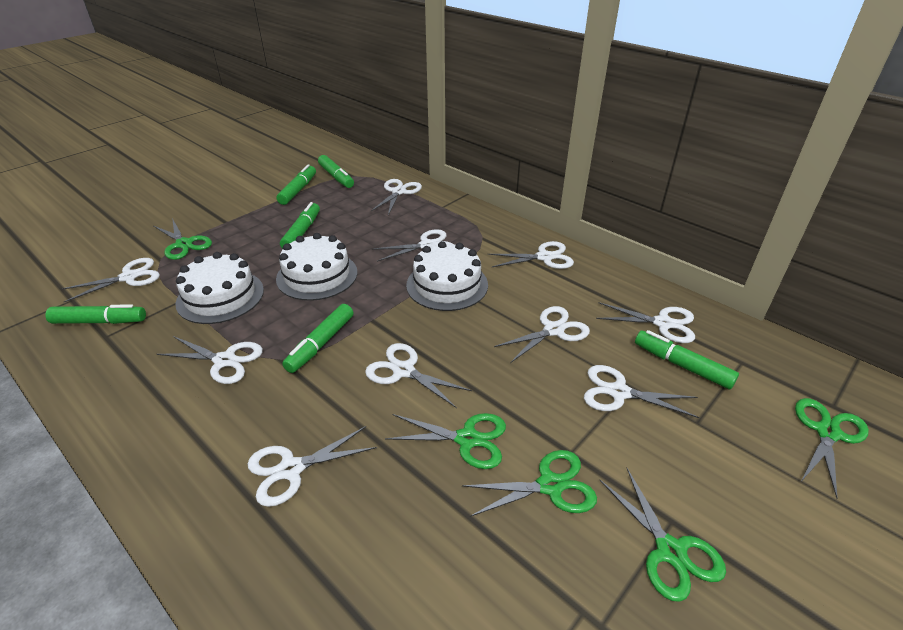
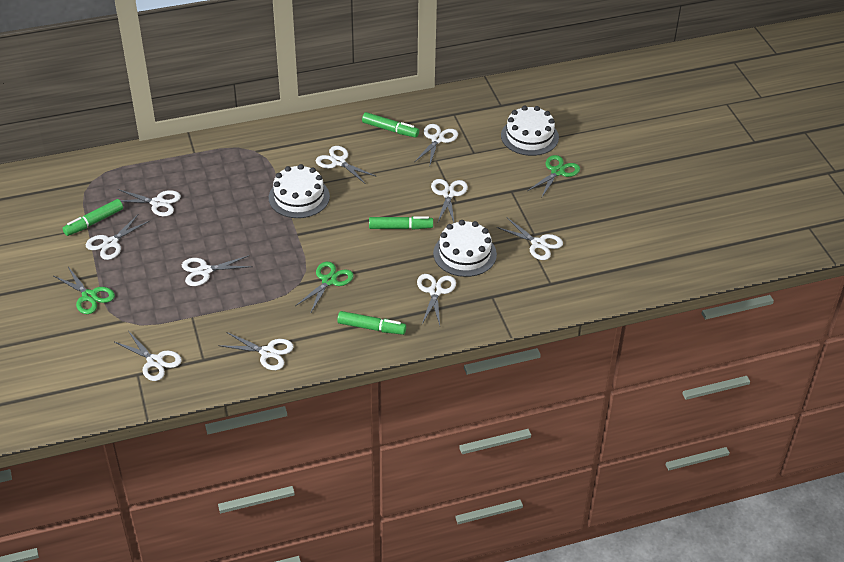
green marker: [45,305,146,324] [276,164,316,205] [280,202,320,249] [282,304,354,373] [318,155,354,188] [635,330,739,390] = 6 -> [63,199,123,236] [337,311,406,335] [362,112,419,138] [369,216,433,230] = 4
green scissors: [154,218,212,260] [385,413,506,469] [462,450,597,517] [600,468,726,602] [795,398,869,499] = 5 -> [54,267,115,314] [295,262,354,314] [527,155,580,197] = 3

